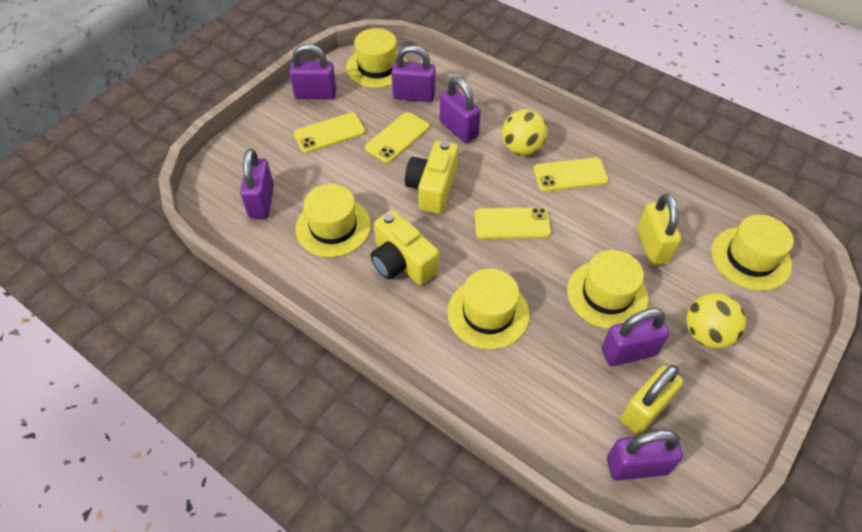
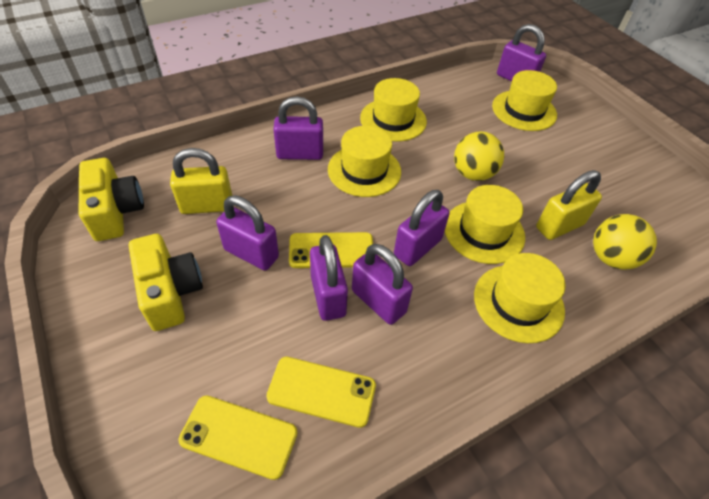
yellow phone: [294,112,365,153] [365,112,430,163] [475,207,551,239] [533,158,609,192] = 4 -> [179,395,298,480] [266,357,376,428] [289,232,373,268] = 3

